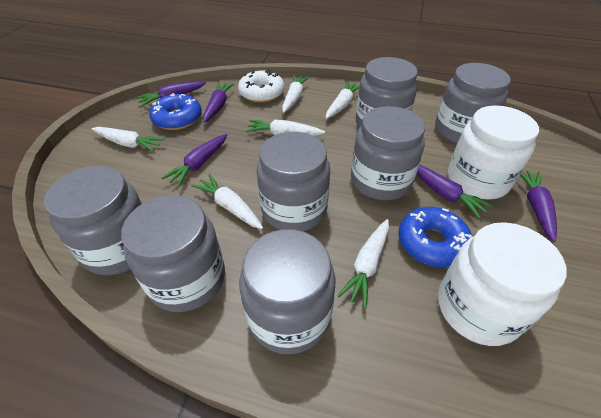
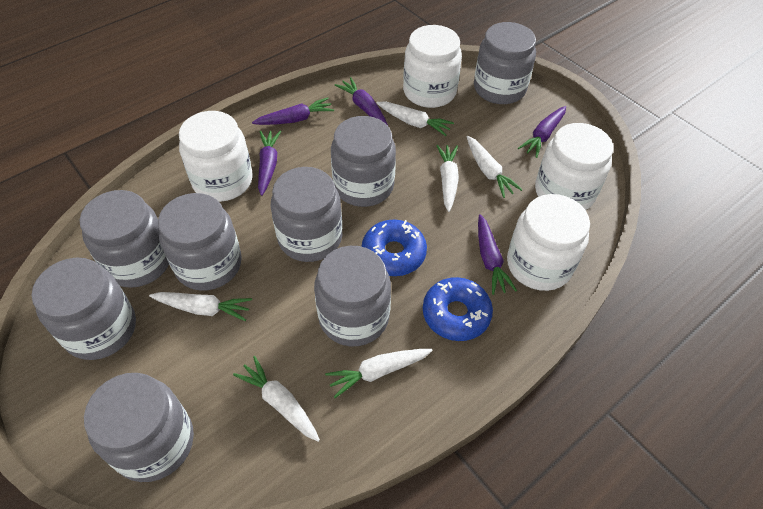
grey jar: [44,166,142,275] [121,195,225,312] [239,229,335,354] [257,132,330,231] [351,106,425,200] [356,57,418,128] [435,63,511,144] = 7 -> [32,257,136,360] [80,190,169,288] [84,373,194,482] [158,193,242,290] [271,167,342,262] [314,246,391,346] [331,116,396,207] [474,22,536,104] = 8
white donut: [238,69,284,103] = 1 -> none = 0
white jar: [438,222,567,346] [448,105,539,199] = 2 -> [179,111,253,202] [403,25,462,108] [507,194,590,291] [535,123,613,210] = 4

